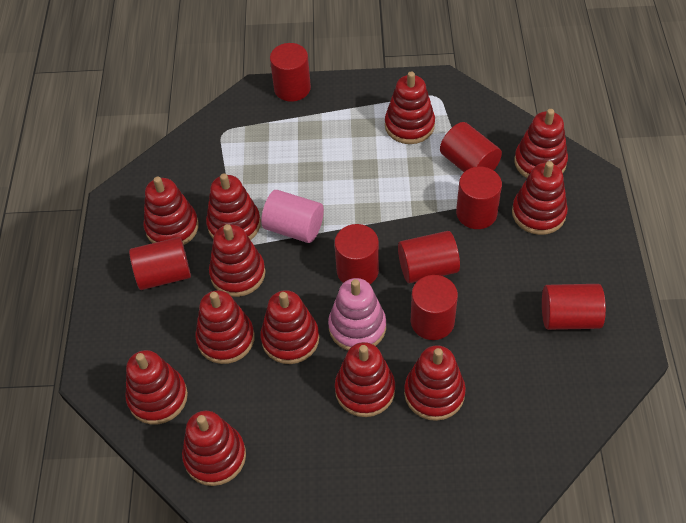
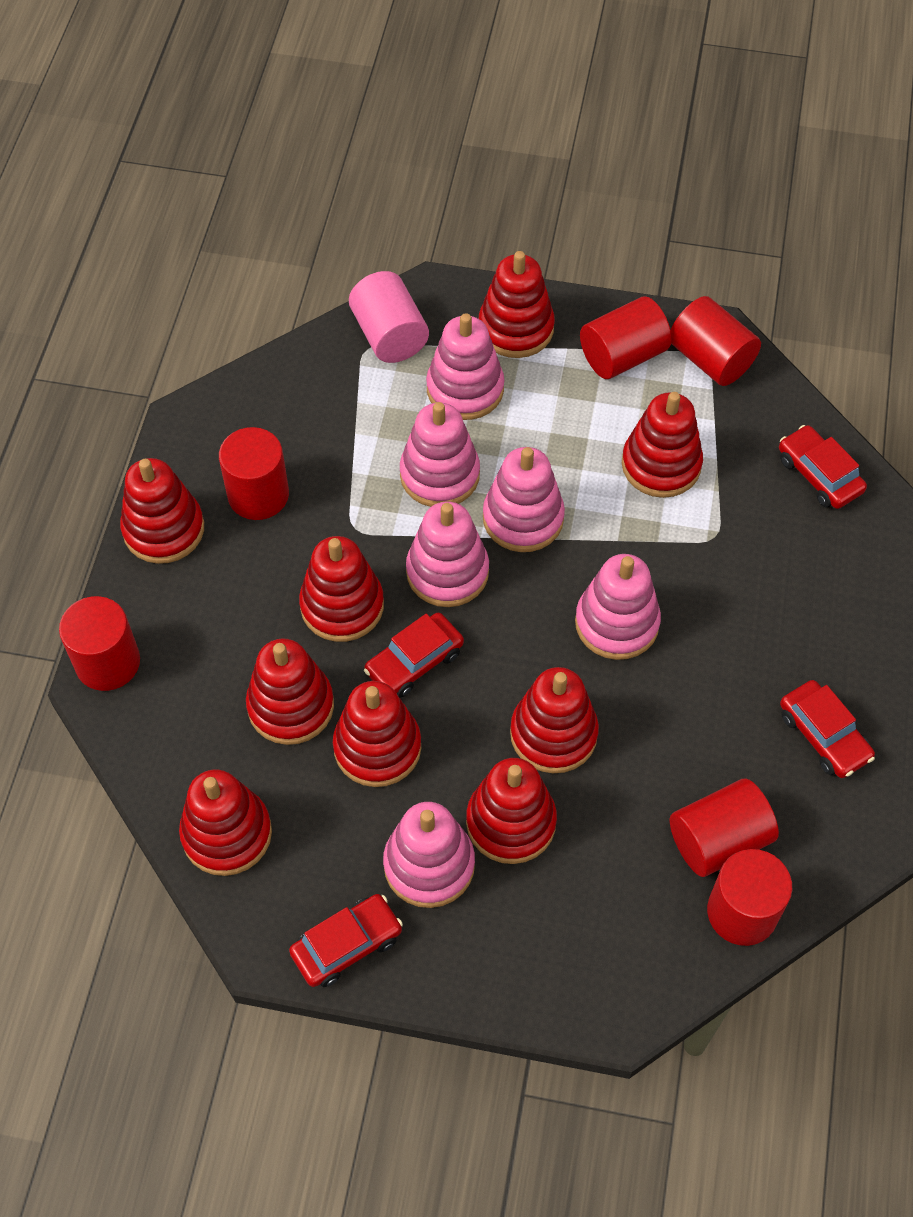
pink stacking toy: [328,278,386,351] = 1 -> [383,802,475,908] [400,402,480,507] [406,501,489,607] [426,313,504,420] [483,447,565,552] [575,554,661,660] = 6
red car: none = 0 -> [289,894,403,987] [364,613,464,697] [779,425,867,509] [780,680,875,778] = 4
red cylinder: [129,237,191,290] [270,43,311,102] [334,224,379,284] [398,231,460,283] [411,275,458,340] [440,122,502,172] [456,166,502,229] [542,284,606,330] = 8 -> [59,596,140,691] [219,427,289,520] [580,296,672,379] [670,779,779,877] [671,296,761,386] [707,849,792,946] = 6
red stacking toy: [125,350,188,424] [144,177,199,245] [182,411,246,486] [195,290,255,364] [206,173,261,240] [209,224,265,297] [261,290,319,364] [335,342,395,417] [385,72,435,144] [404,345,466,421] [512,161,568,235] [514,109,568,178] = 12 -> [120,458,204,564] [179,770,272,876] [246,638,334,745] [299,536,384,642] [333,681,421,787] [466,758,557,864] [479,251,555,358] [510,667,599,773] [622,392,703,498] = 9

